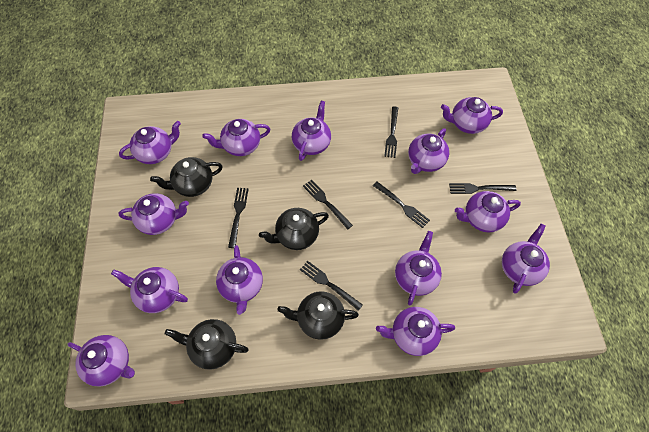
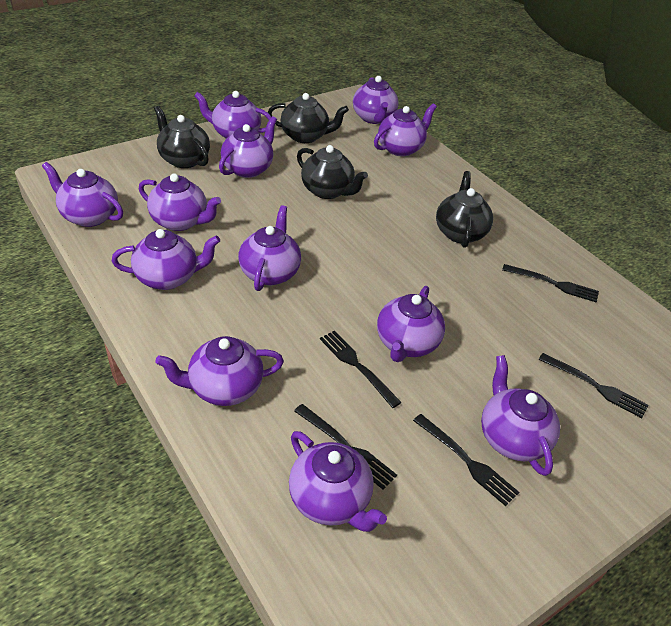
black fork: [228,188,249,248] [300,261,363,311] [303,180,353,230] [373,182,430,228] [384,106,398,158] [449,183,516,194] = 6 -> [294,404,397,490] [320,331,402,408] [413,414,519,506] [502,264,599,303] [538,353,648,418] = 5
purple teapot: [67,335,135,387] [111,267,188,313] [118,193,189,235] [119,121,181,164] [202,119,270,156] [216,245,263,315] [292,100,331,161] [376,307,455,356] [395,231,442,305] [408,128,449,174] [441,97,503,134] [455,191,521,233] [502,224,550,293] = 13 -> [42,162,123,227] [112,229,220,290] [139,173,221,231] [155,336,284,406] [194,91,271,139] [219,116,277,178] [238,205,301,291] [289,431,387,532] [353,76,399,124] [374,103,437,156] [377,286,445,362] [481,355,560,476] = 12

